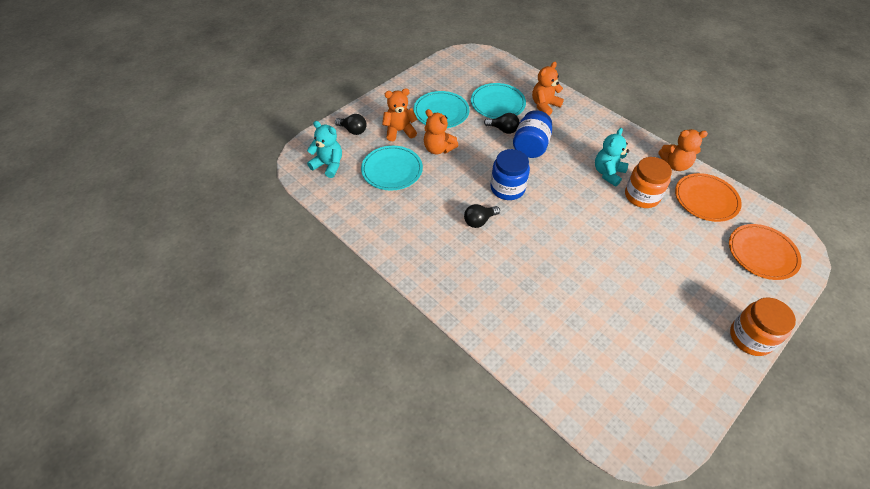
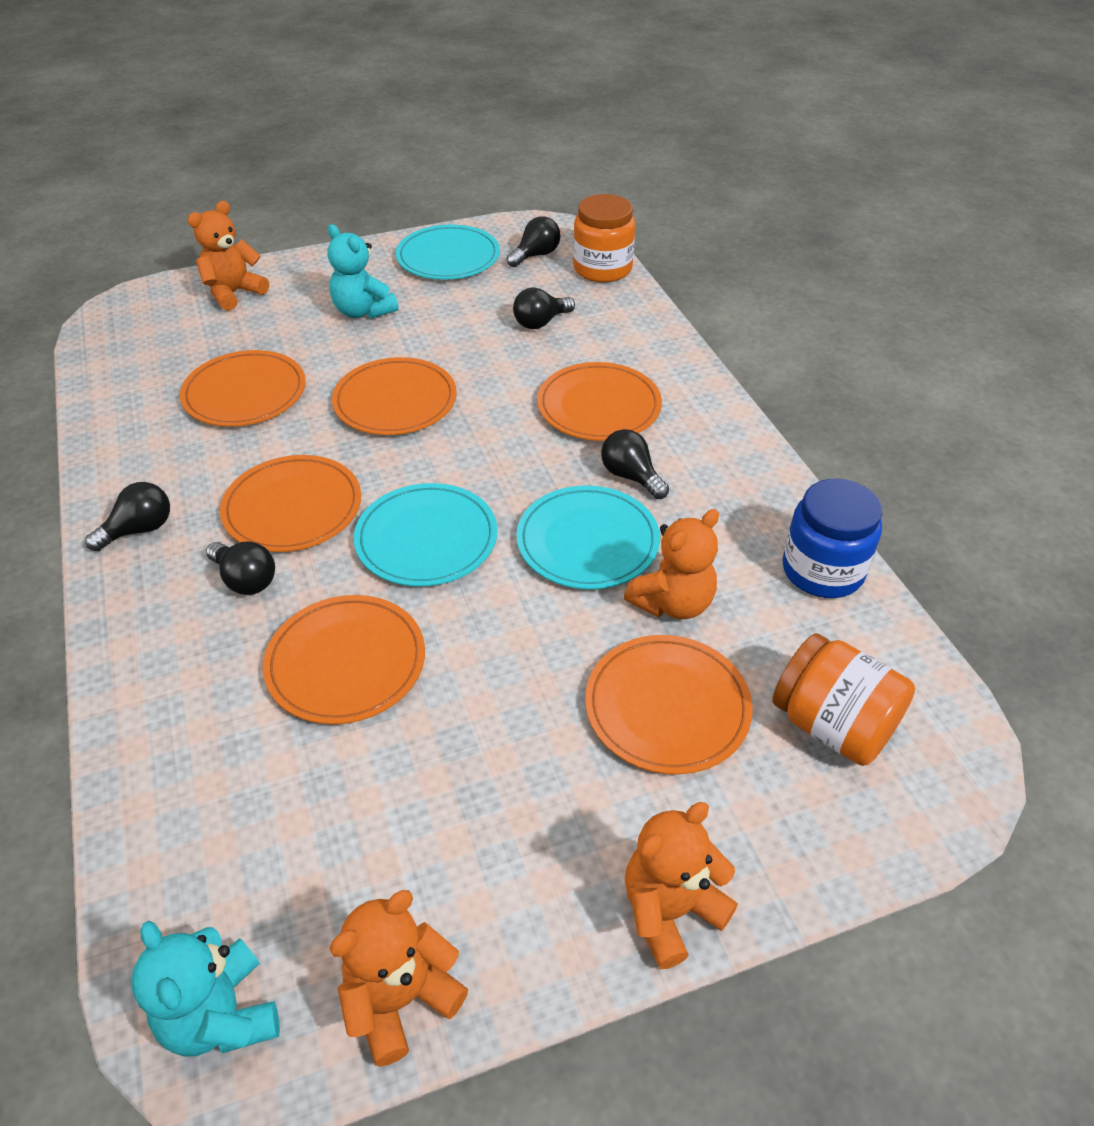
black light bulb: [335,114,367,135] [464,204,500,228] [484,113,520,134] = 3 -> [85,482,170,551] [206,542,275,595] [507,216,560,267] [513,287,575,329] [601,429,669,499] = 5
blue jar: [490,149,530,200] [513,110,552,158] = 2 -> [782,478,882,598] = 1
orange plate: [675,173,742,222] [729,224,802,280] = 2 -> [180,350,306,426] [220,455,361,552] [263,595,425,724] [332,357,457,435] [537,362,662,441] [585,635,753,774] = 6

